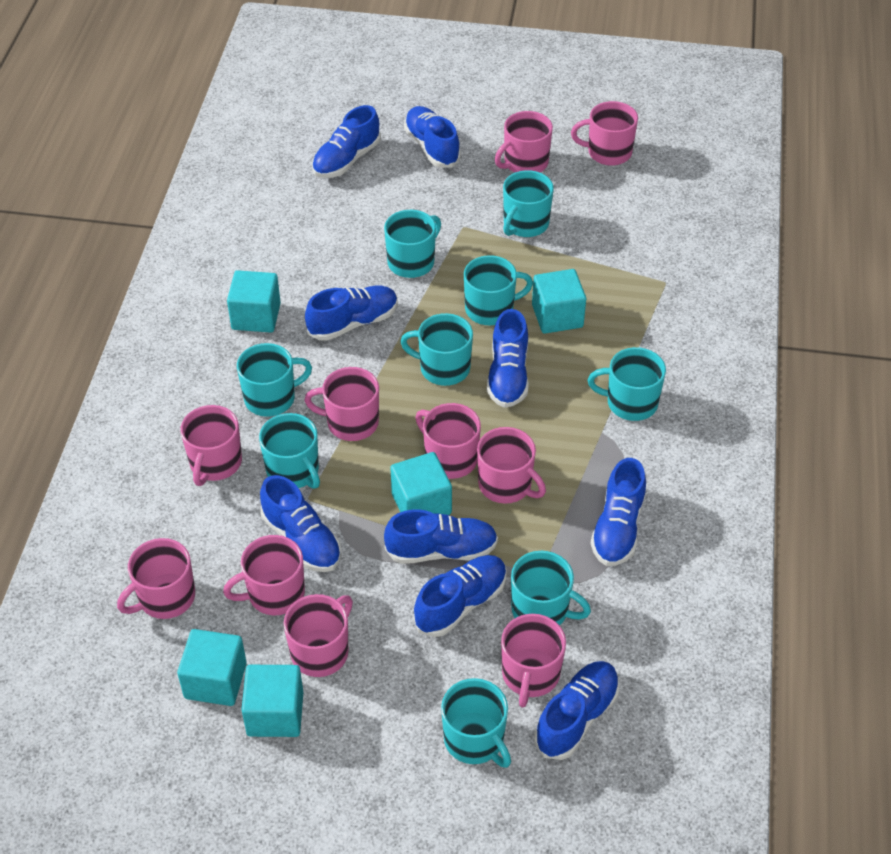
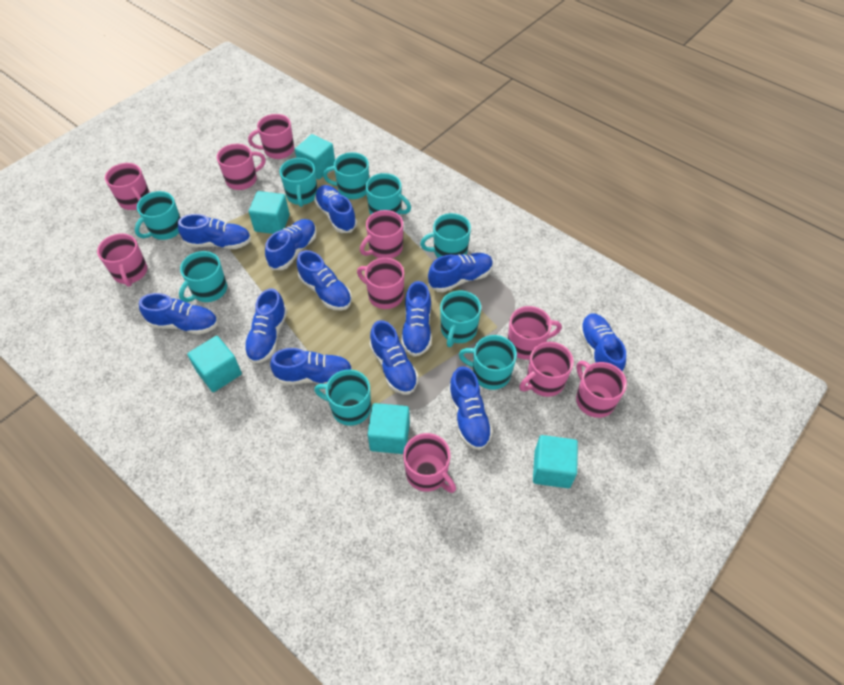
blue shoe: [260,475,342,572] [305,286,398,341] [312,105,381,178] [384,509,498,564] [404,106,461,168] [413,555,507,637] [487,309,529,408] [534,661,620,760] [590,458,646,566] = 9 -> [139,293,218,335] [178,214,251,249] [244,288,288,364] [265,219,317,270] [270,348,352,385] [297,250,352,311] [314,185,357,233] [369,320,418,395] [401,281,432,357] [428,253,493,292] [448,366,493,450] [579,313,626,372] = 12

